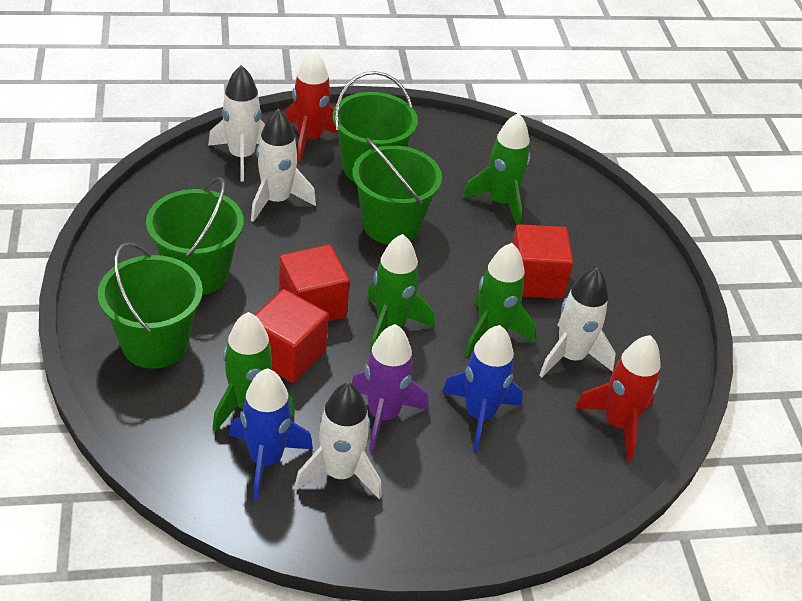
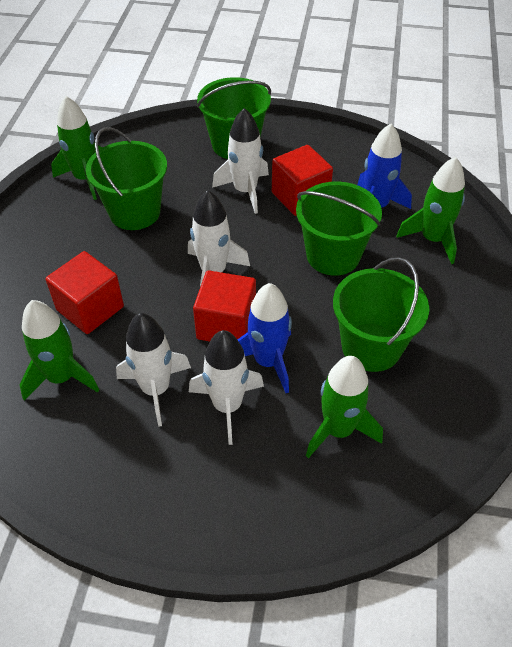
purple rocket: [352,324,429,451] = 1 -> none = 0
red rocket: [286,49,338,162] [575,335,661,461] = 2 -> none = 0

